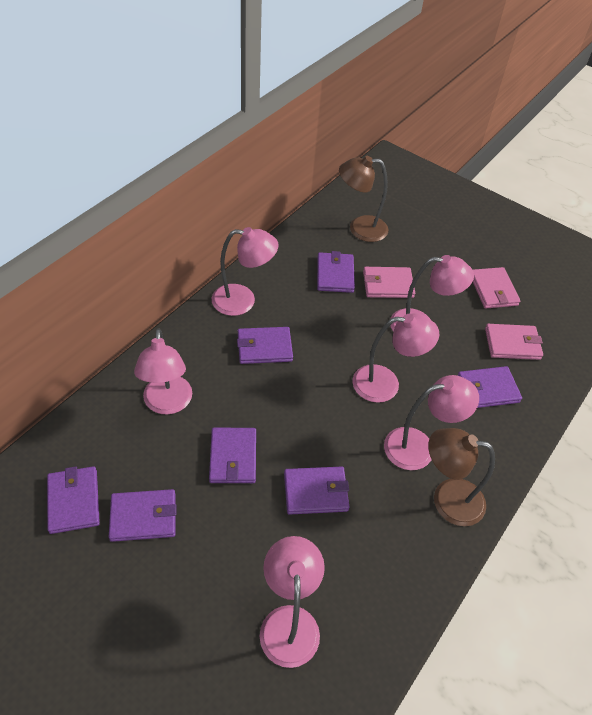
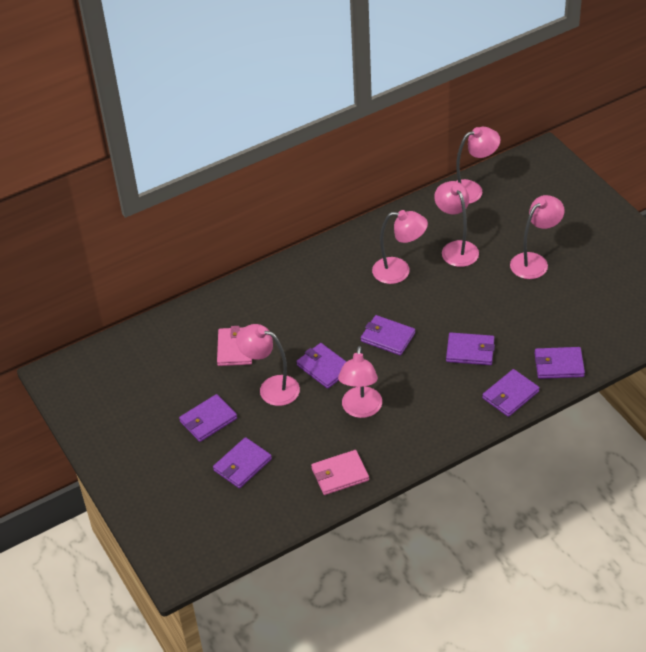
brown lamp: [339,156,388,242] [428,428,495,526] = 2 -> none = 0
pink wallet: [363,267,415,298] [473,267,520,309] [485,324,543,360] = 3 -> [217,326,252,366] [311,450,369,495] = 2

